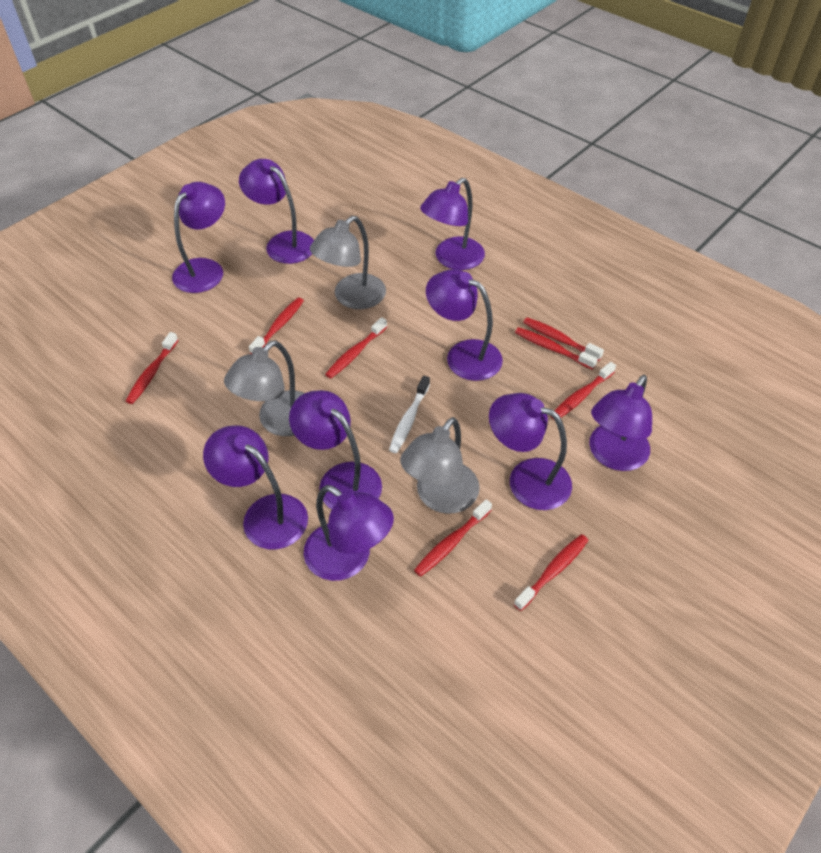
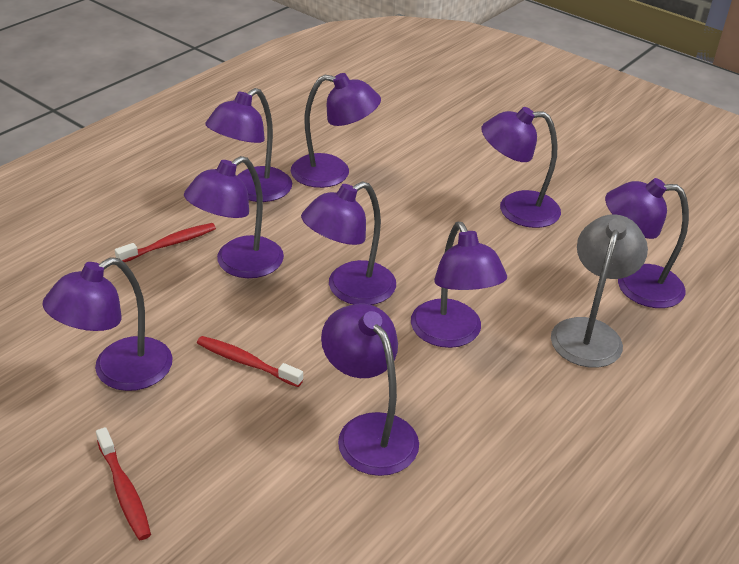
grey lamp: [224,340,305,436] [310,216,386,309] [400,417,480,514] = 3 -> [551,214,648,368] = 1
red toothbrush: [126,332,178,404] [249,298,304,354] [325,317,387,378] [414,499,492,576] [514,534,589,611] [515,327,598,370] [523,317,604,361] [550,362,616,420] = 8 -> [96,427,151,540] [115,223,216,262] [197,336,303,387] = 3
white toothbrush: [389,376,430,453] = 1 -> none = 0

